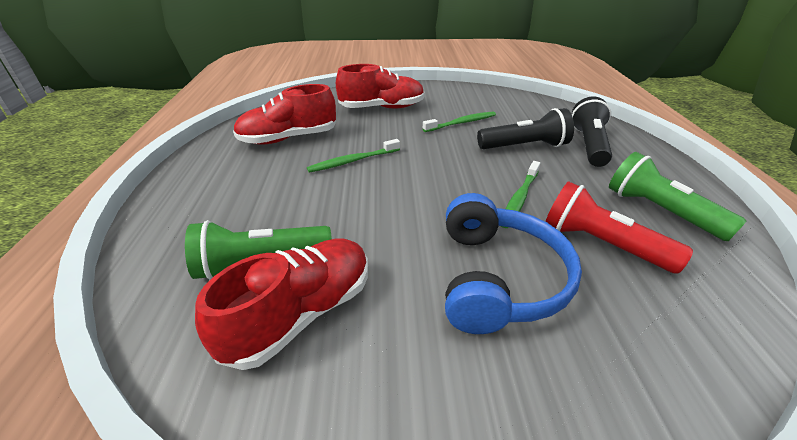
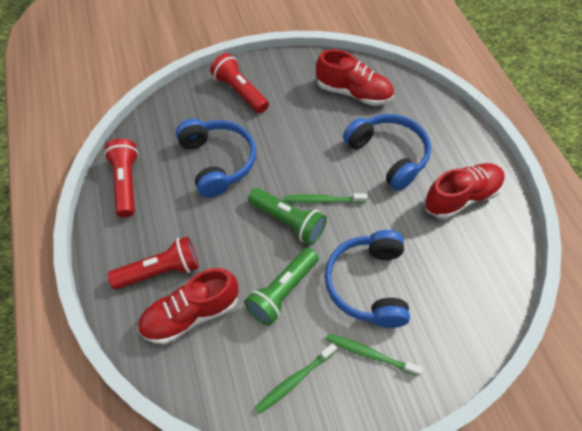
black flashlight: [477,108,574,149] [572,97,612,167] = 2 -> none = 0
blue headphones: [445,193,582,334] = 1 -> [176,119,256,198] [325,230,410,328] [343,114,431,191] = 3
red flashlight: [545,181,693,274] = 1 -> [104,139,139,217] [108,236,199,289] [210,53,269,113] = 3

